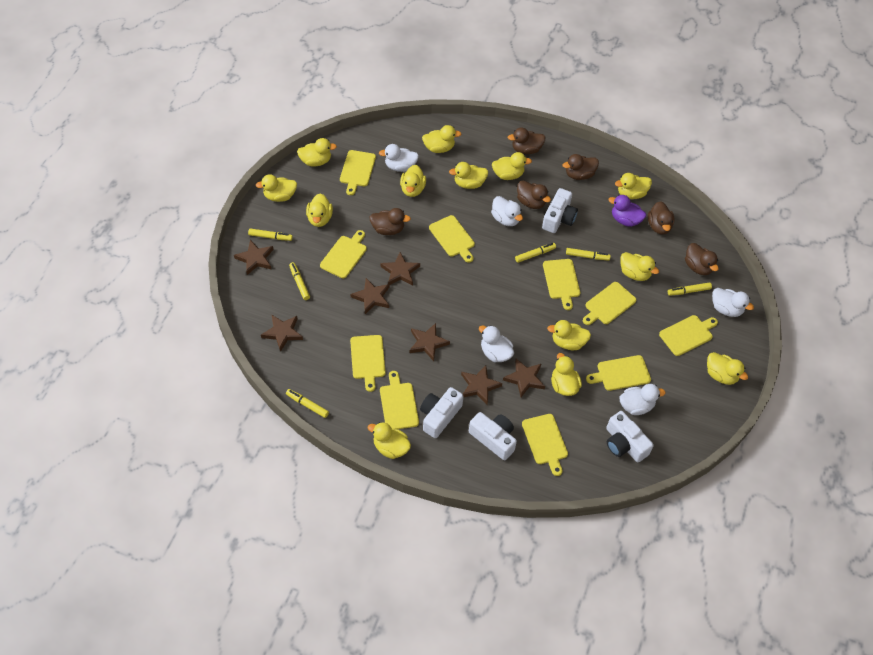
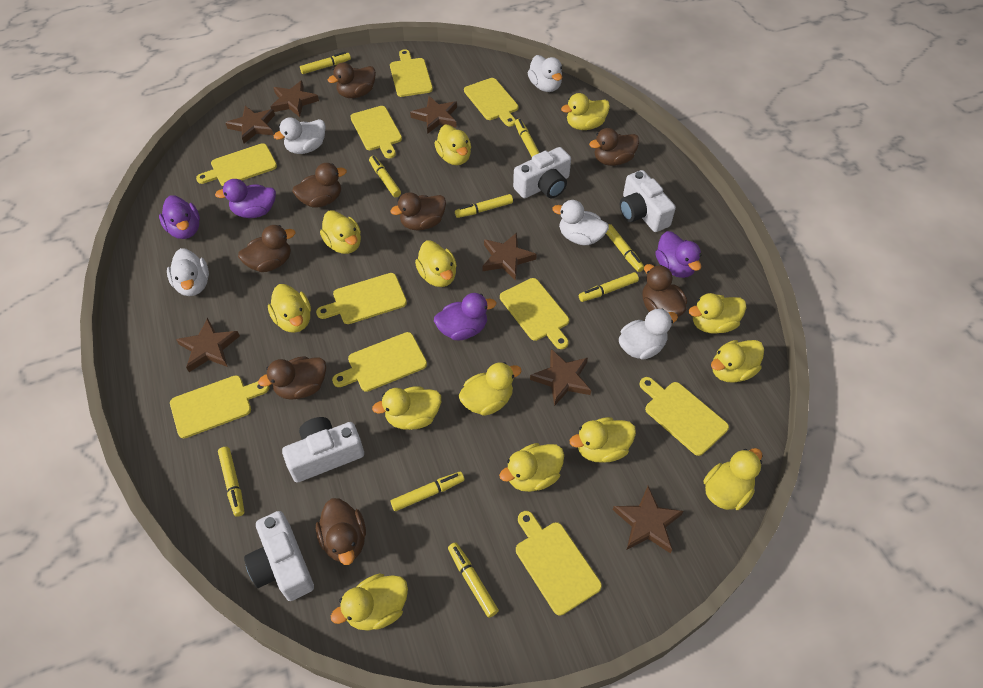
brown duck: [370,208,411,235] [508,128,545,154] [517,180,551,209] [563,154,599,180] [648,201,675,235] [685,243,719,275] = 6 -> [238,225,295,272] [258,356,326,400] [292,163,347,208] [316,498,366,565] [328,62,376,98] [390,192,446,231] [589,128,639,166] [643,264,687,317] = 8
purple duck: [608,195,646,227] = 1 -> [159,196,200,239] [215,179,276,218] [434,293,496,340] [655,231,701,278] = 4
yellow marker: [248,229,293,241] [286,389,329,418] [289,262,310,300] [515,243,556,263] [566,248,611,261] [668,282,712,296] = 6 -> [218,447,245,517] [300,52,351,74] [369,156,401,197] [390,471,465,511] [448,542,499,618] [455,194,513,218] [515,119,540,157] [579,272,639,302] [606,224,644,272] = 9

